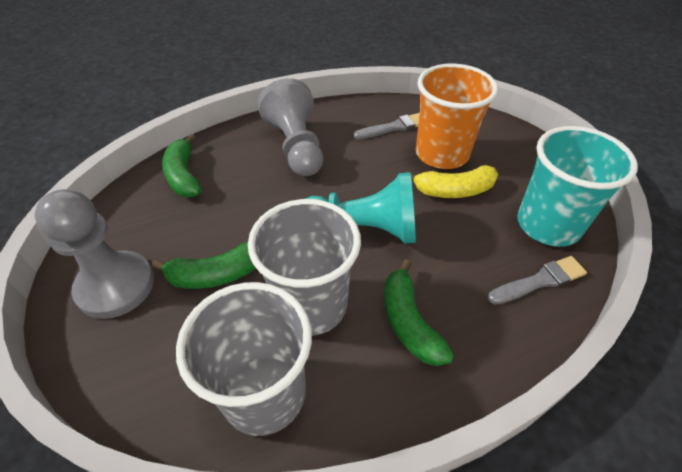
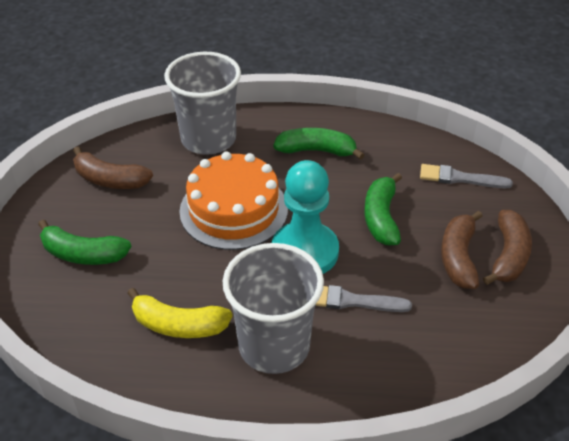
brown banana: none = 0 -> [73,147,153,189] [441,211,483,289] [483,210,532,285] = 3
grey pawn: [34,189,154,319] [257,78,323,177] = 2 -> none = 0
orange cake: none = 0 -> [179,151,288,250] = 1
orange cup: [416,63,498,169] = 1 -> none = 0
turquoise cup: [517,126,638,247] = 1 -> none = 0

